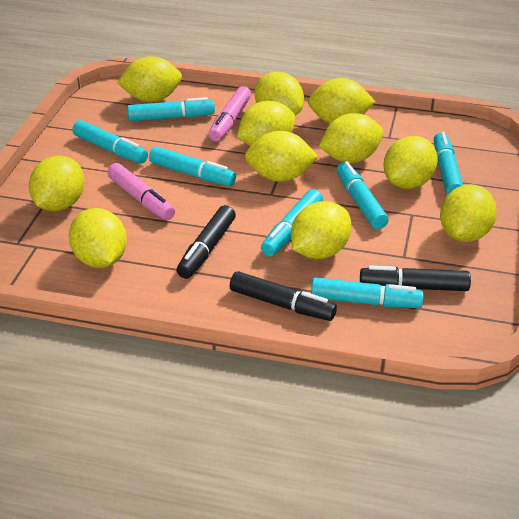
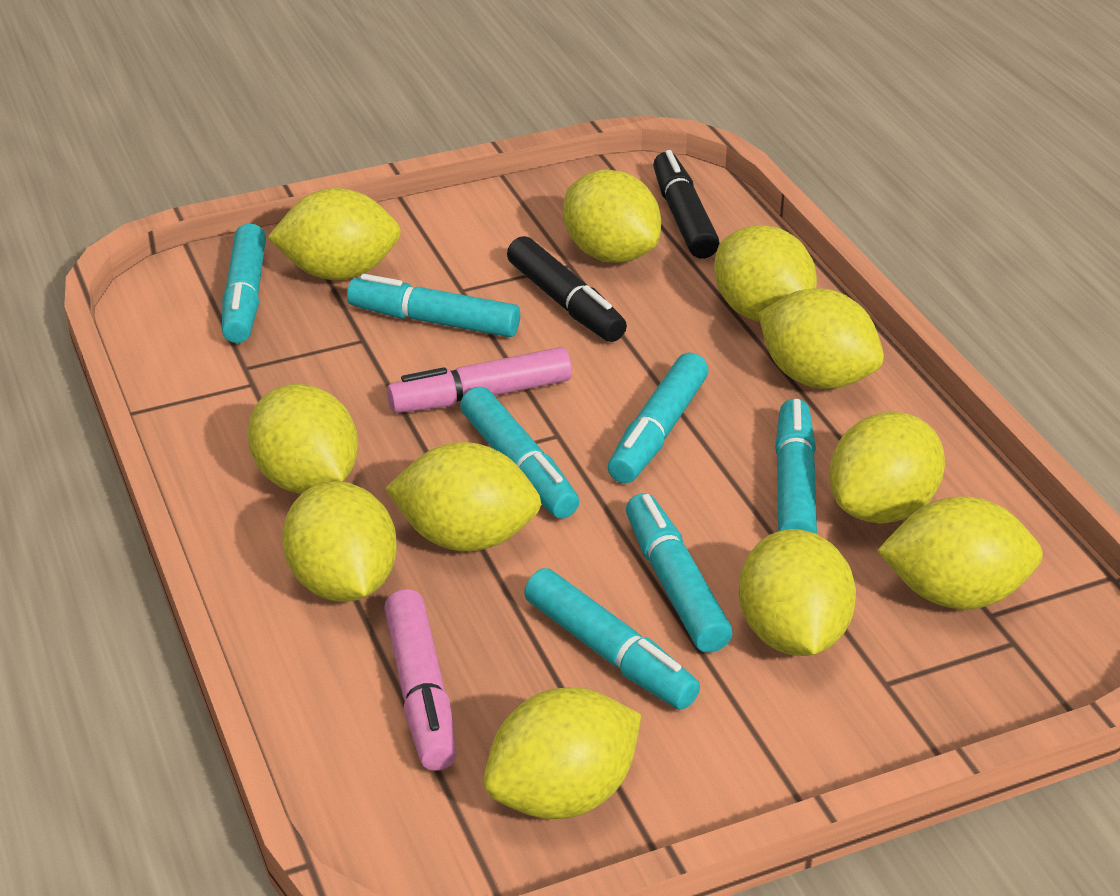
black marker: [177,205,236,279] [230,271,337,321] [360,266,471,291] = 3 -> [507,236,627,342] [653,150,720,259] = 2

